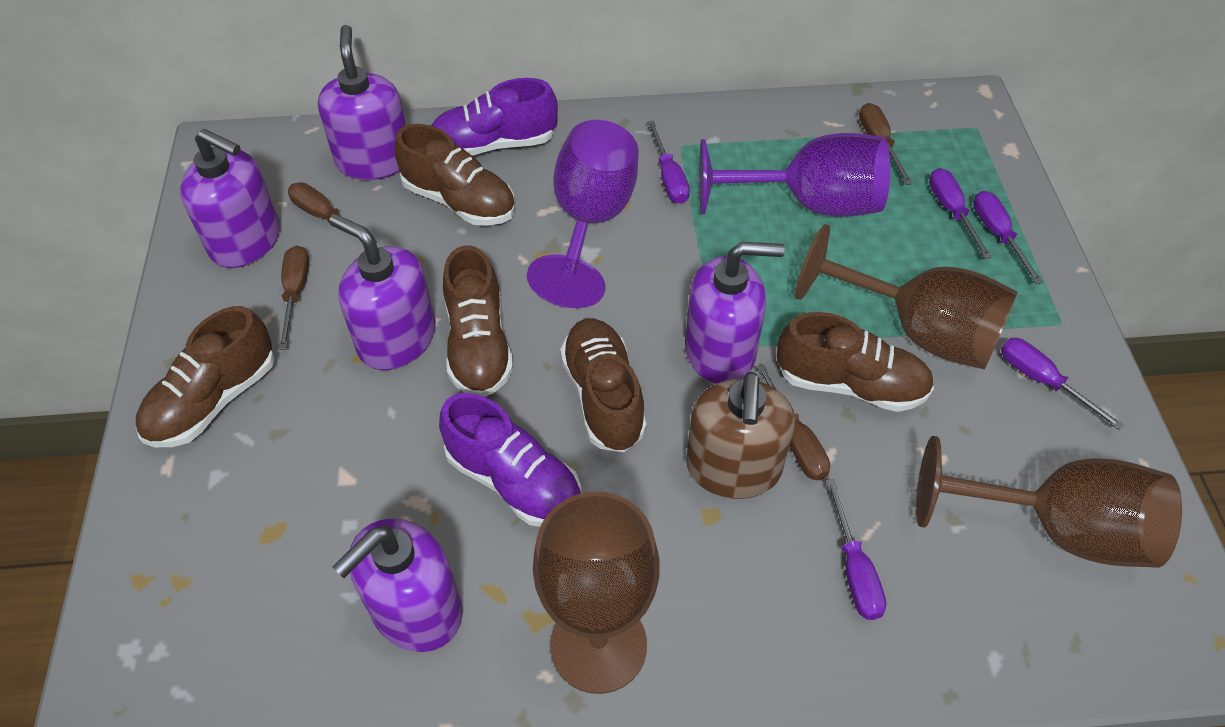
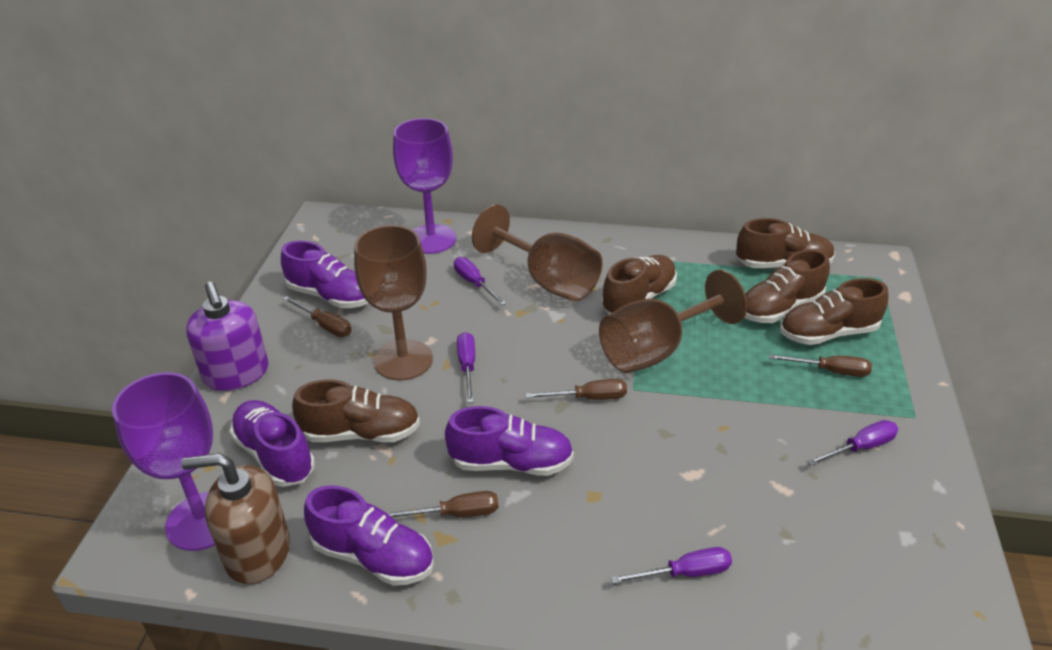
purple screwdriver: [647,121,690,204] [826,479,886,620] [929,168,992,259] [973,191,1043,284] [1001,338,1124,430] = 5 -> [454,257,506,305] [457,332,475,403] [610,547,732,584] [807,420,898,466] = 4
purple shoe: [431,78,558,156] [439,393,582,527] = 2 -> [229,400,315,487] [281,241,368,308] [304,485,434,586] [445,406,574,476] = 4
purple soap dispenser: [180,129,280,268] [318,25,406,180] [329,214,436,370] [333,518,463,652] [685,242,785,384] = 5 -> [186,282,269,391] = 1

